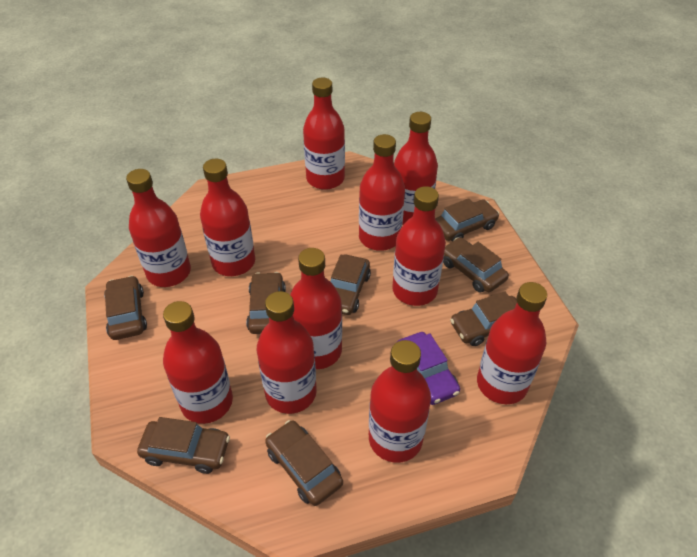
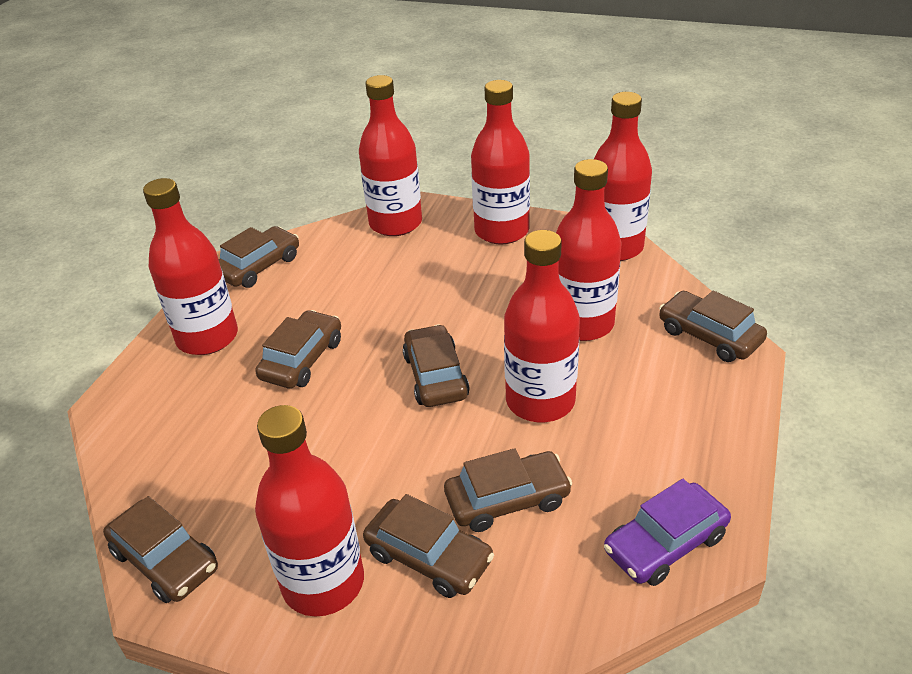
brown car: [104,275,147,340] [137,417,230,474] [246,272,286,334] [265,420,343,506] [331,254,371,315] [435,198,499,242] [443,237,509,293] [450,292,517,346] = 8 -> [103,496,218,603] [219,226,299,288] [255,310,341,389] [363,494,494,598] [403,324,470,407] [444,448,572,532] [659,291,767,362] = 7
red bottle: [126,169,191,287] [163,301,233,424] [200,159,255,276] [257,291,317,414] [290,248,342,369] [303,78,345,190] [359,134,405,251] [369,340,431,463] [393,186,446,306] [394,112,438,225] [477,282,547,404] = 11 -> [143,178,238,355] [255,405,364,616] [359,75,422,236] [471,80,530,244] [504,230,580,422] [556,159,622,341] [594,92,652,261] = 7

